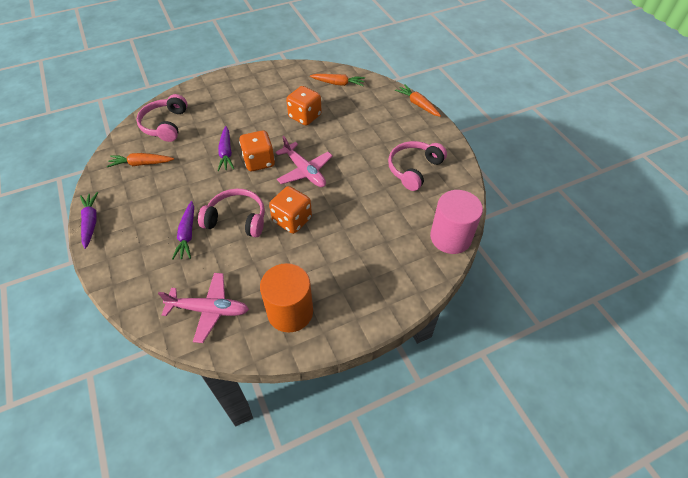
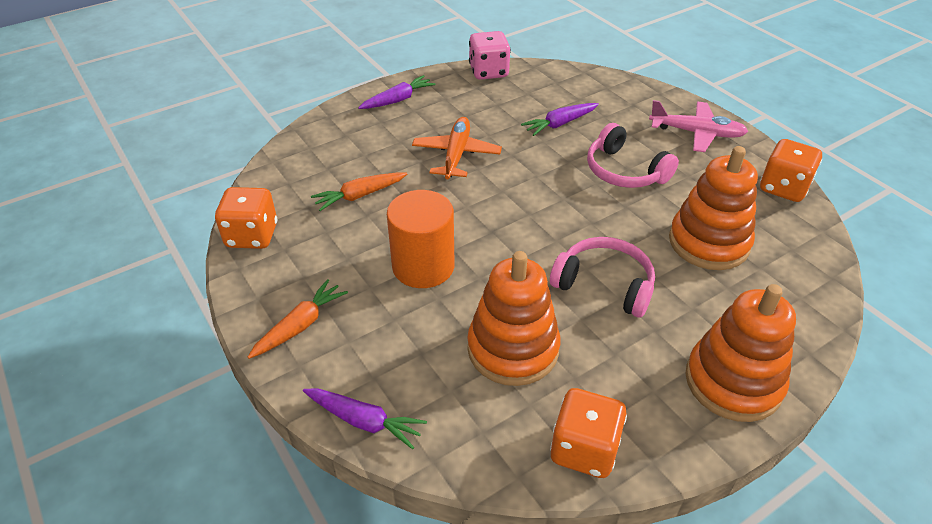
orange carrot: [107,153,174,167] [310,74,365,86] [395,84,441,117] = 3 -> [248,279,348,359] [311,173,407,211] = 2
orange plane: none = 0 -> [412,117,502,179] = 1
orange stacking toy: none = 0 -> [467,251,560,386] [669,146,758,270] [685,284,796,422] = 3
pink cylinder: [430,190,483,254] = 1 -> none = 0
pink dice: none = 0 -> [469,31,511,80] = 1
pink headphones: [136,94,188,142] [198,188,265,237] [388,141,447,191] = 3 -> [550,237,655,318] [587,123,679,188] = 2
pink plane: [158,273,249,343] [275,136,332,187] = 2 -> [649,100,748,152] = 1

